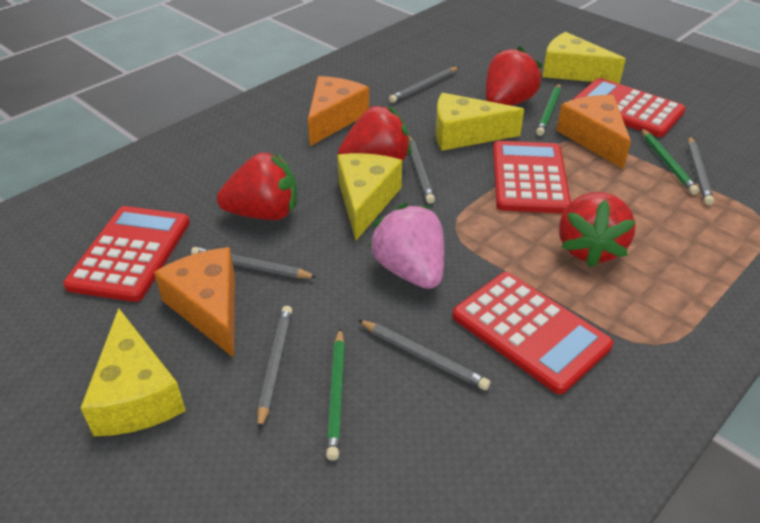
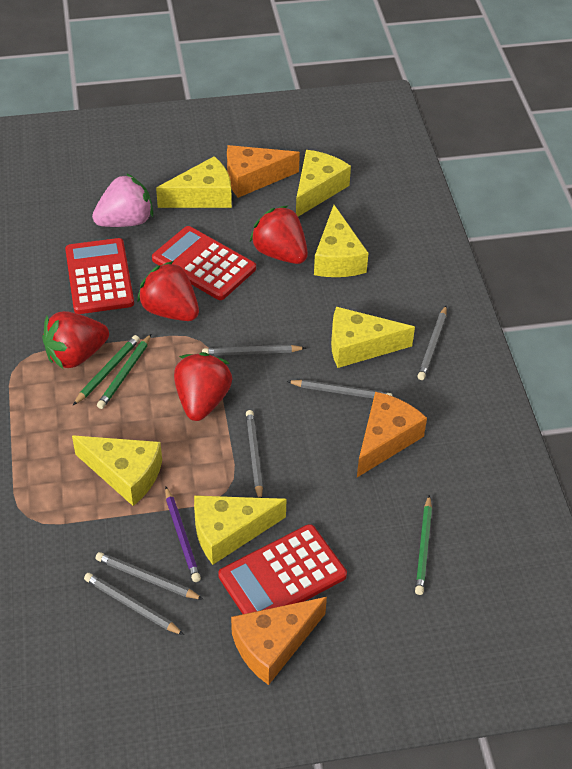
purple pencil: none = 0 -> [165,486,201,582] = 1
red calculator: [63,206,190,302] [452,272,613,394] [493,141,571,214] [573,78,686,137] = 4 -> [65,238,134,314] [152,226,256,300] [218,524,347,614] = 3
yellow cheese: [81,308,186,436] [337,153,402,241] [436,93,524,151] [542,32,626,84] = 4 -> [72,435,162,506] [156,156,232,208] [194,495,287,565] [296,150,351,216] [314,205,368,277] [331,307,415,368] = 6

